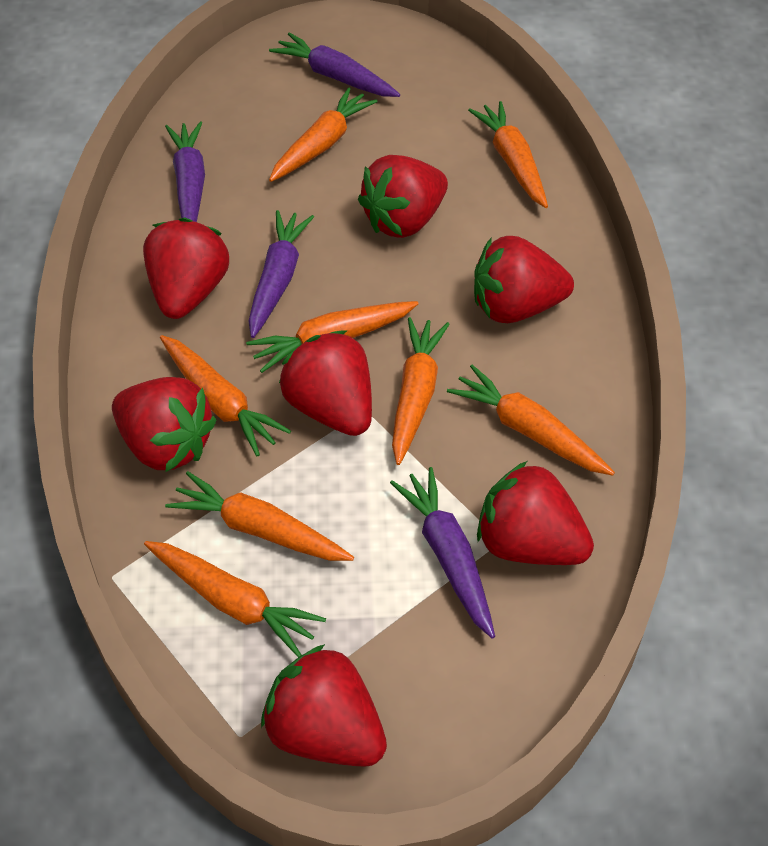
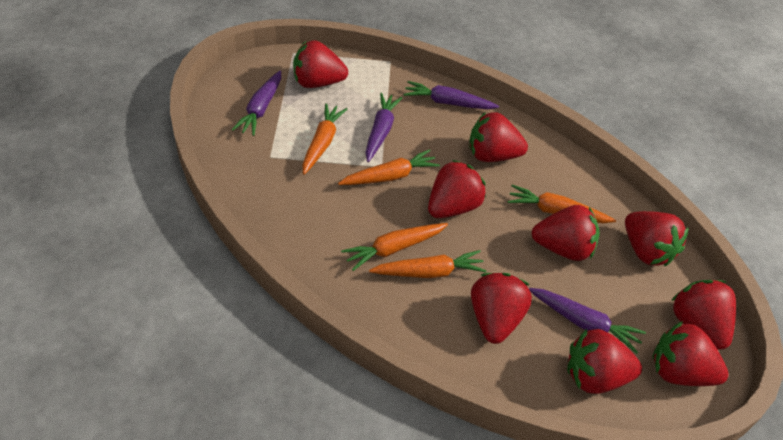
orange carrot: [144,541,326,657] [160,335,291,456] [165,471,354,561] [246,301,418,373] [269,87,378,182] [392,317,449,465] [447,365,615,476] [468,101,548,208] = 8 -> [302,103,347,175] [338,149,440,185] [341,223,448,271] [369,250,487,278] [508,185,616,223] = 5
red strawberry: [112,377,217,472] [143,217,229,319] [261,644,387,767] [279,331,372,436] [358,155,448,238] [474,236,574,323] [477,461,594,565] = 7 -> [293,40,348,88] [428,160,486,218] [469,112,528,162] [471,273,532,344] [531,205,600,261] [567,329,642,394] [625,211,689,266] [653,321,729,386] [671,280,736,350] = 9

